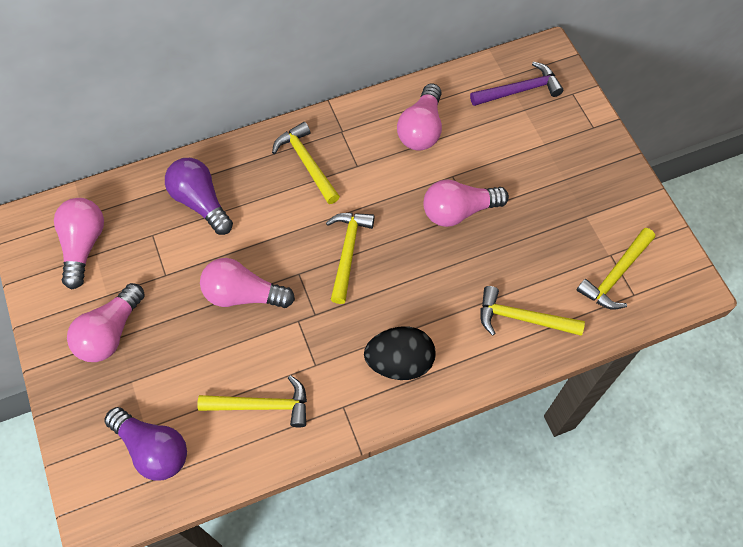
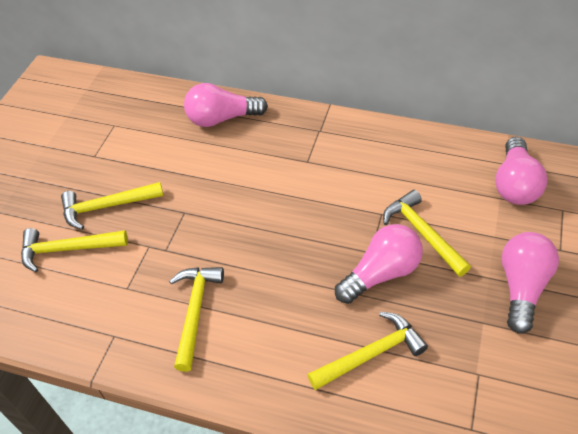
black egg: [364,326,436,380] = 1 -> none = 0
pink light bulb: [54,198,104,289] [67,283,145,362] [200,258,295,308] [397,83,442,150] [423,180,509,227] = 5 -> [184,83,268,127] [335,224,423,304] [495,137,547,205] [501,232,559,334] = 4
purple hammer: [470,62,563,106] = 1 -> none = 0
purple light bulb: [104,407,187,481] [165,158,233,235] = 2 -> none = 0

